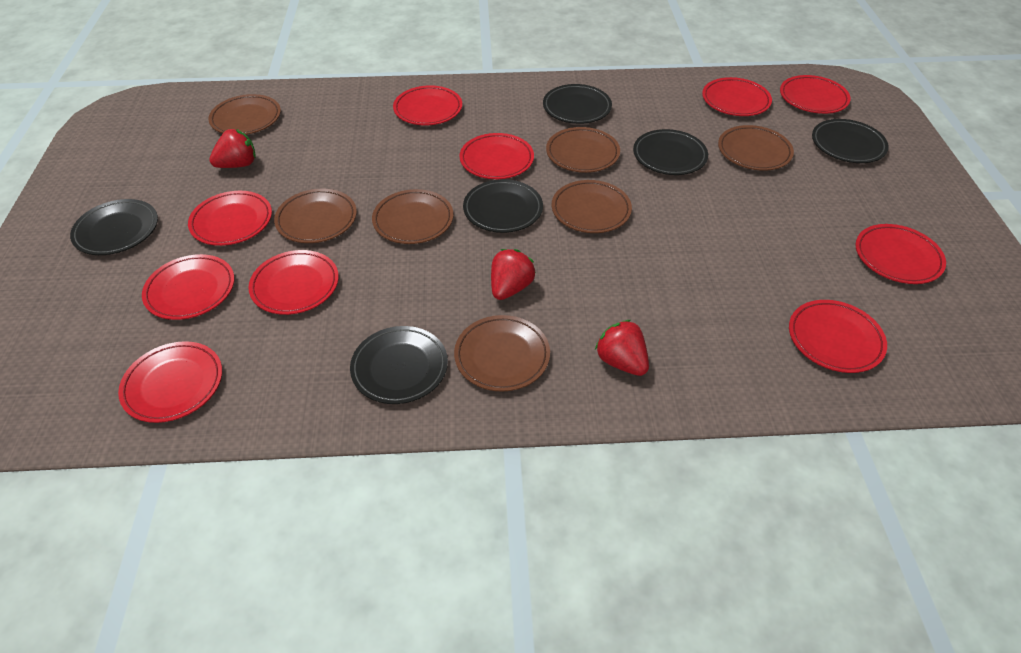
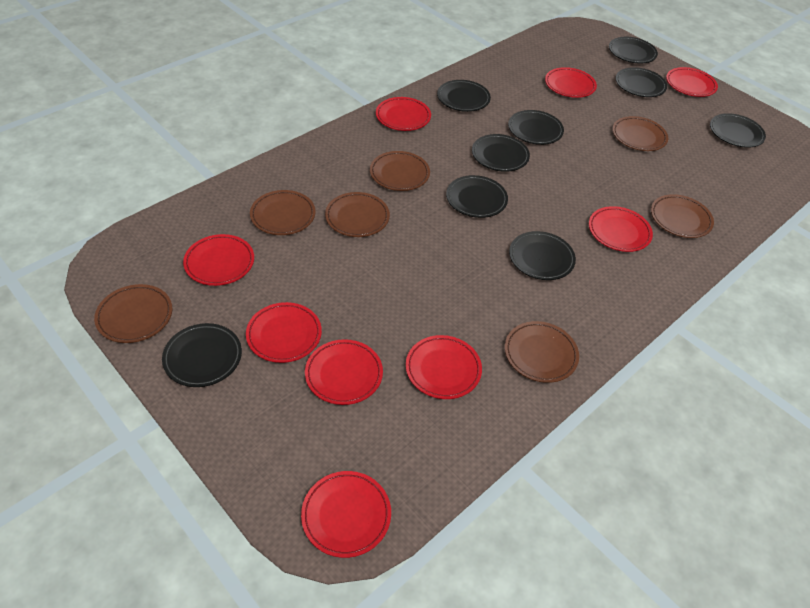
black plate: [70,199,158,255] [350,326,448,404] [463,179,543,233] [543,84,612,124] [633,129,708,175] [812,119,889,163] = 6 -> [162,323,242,387] [437,80,491,112] [446,175,508,218] [472,134,530,172] [508,110,564,145] [509,231,576,280] [609,37,658,64] [616,67,667,97] [710,113,766,148] = 9
red plate: [118,341,222,423] [142,254,235,320] [188,191,272,246] [248,250,339,315] [393,85,462,125] [459,133,534,179] [702,77,772,116] [780,75,851,114] [789,300,887,373] [856,224,946,284] = 10 -> [183,234,254,286] [246,302,322,363] [301,471,391,558] [305,339,383,405] [376,97,431,131] [406,335,482,399] [545,67,597,98] [589,206,653,252] [666,67,718,97] = 9
red strawberry: [209,129,256,168] [491,249,536,300] [595,320,649,376] = 3 -> none = 0

